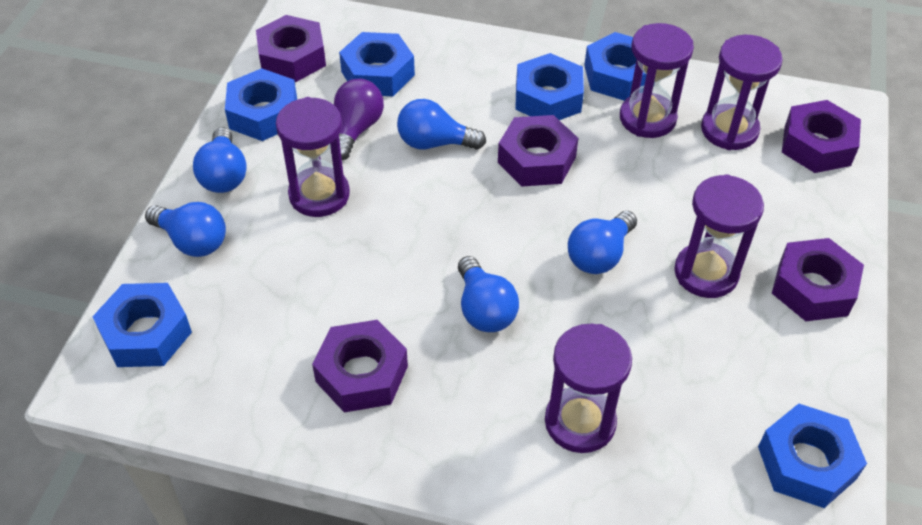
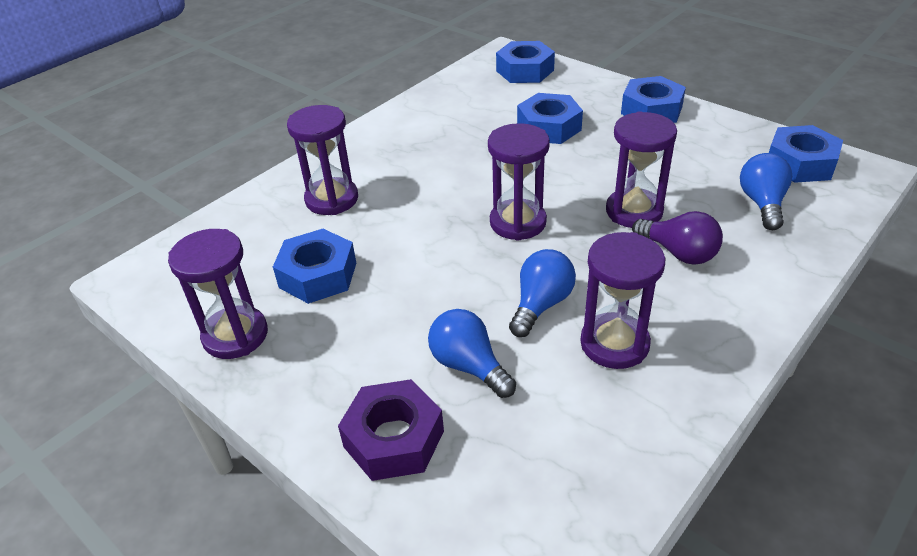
blue light bulb: [145,202,226,257] [193,127,247,193] [397,99,486,150] [458,256,519,332] [568,211,637,274] = 5 -> [428,309,516,398] [509,249,576,337] [740,153,792,230] = 3
blue nut: [92,283,192,367] [225,68,297,141] [339,32,415,96] [515,53,584,120] [584,32,646,101] [758,404,867,508] = 6 -> [273,229,356,304] [496,41,555,83] [517,93,583,144] [621,76,686,123] [769,125,843,183] = 5
purple nut: [256,15,326,82] [312,320,408,413] [498,115,579,186] [772,238,864,321] [782,100,861,173] = 5 -> [338,379,444,481] = 1

